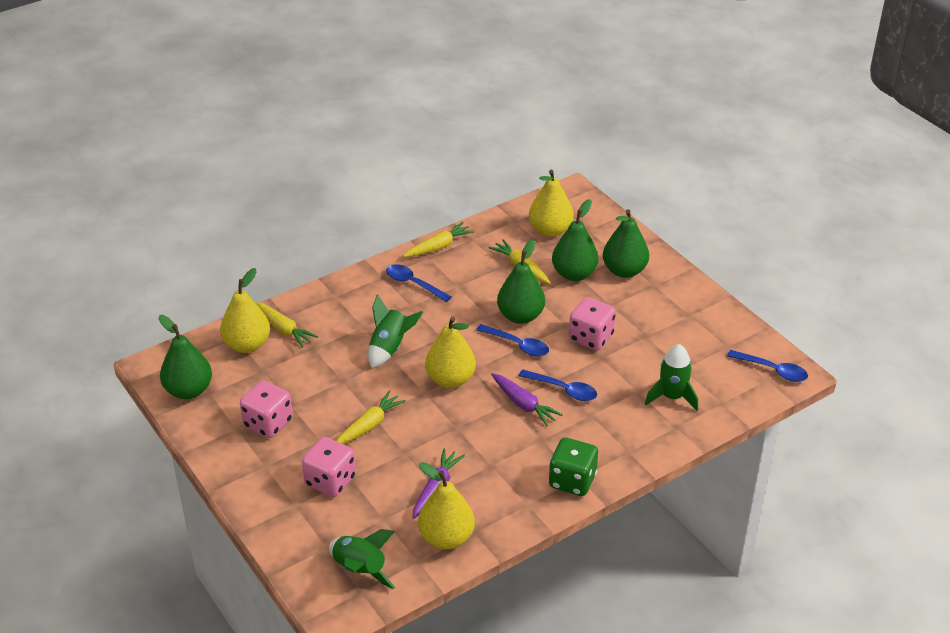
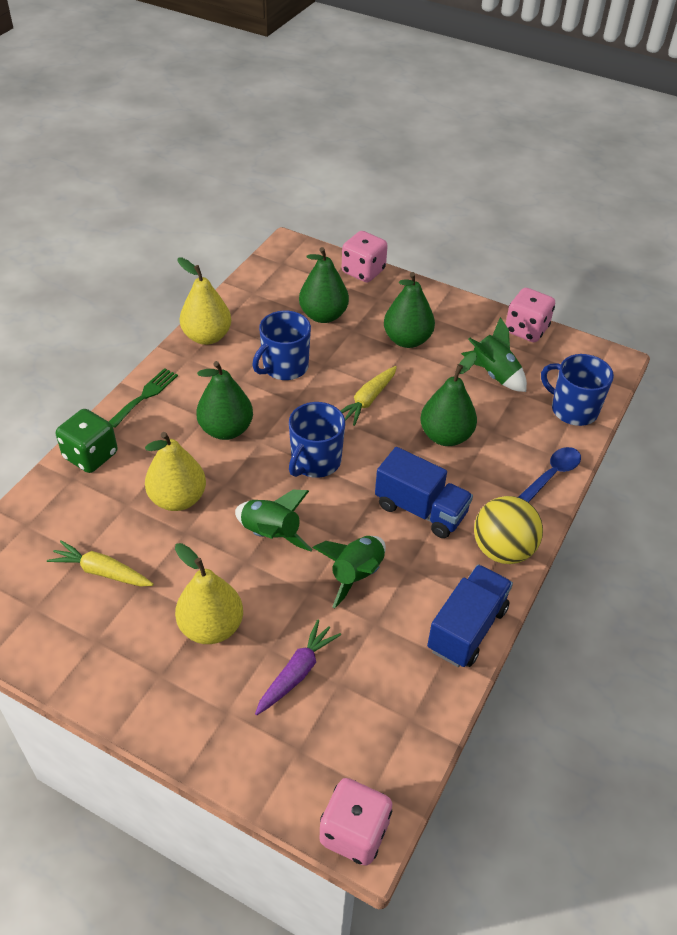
blue mug: none = 0 -> [252,311,311,380] [289,402,345,478] [541,354,614,426] = 3
blue spoon: [386,264,451,302] [476,324,549,357] [519,370,597,401] [727,350,808,382] = 4 -> [518,447,581,502] = 1
blue truck: none = 0 -> [375,447,473,538] [427,564,513,667] = 2
green fork: none = 0 -> [109,368,178,428] = 1
purple carrot: [412,448,465,519] [491,373,563,426] = 2 -> [255,620,341,715] = 1
yellow ball: none = 0 -> [474,496,543,564] = 1
yellow carrot: [255,302,318,348] [336,391,406,444] [403,222,474,257] [489,239,550,284] = 4 -> [47,540,153,587] [341,366,397,426] = 2
yellow pear: [220,268,270,353] [418,462,475,549] [425,317,476,388] [529,170,574,237] = 4 -> [145,432,206,511] [175,543,243,644] [178,257,231,345] = 3

